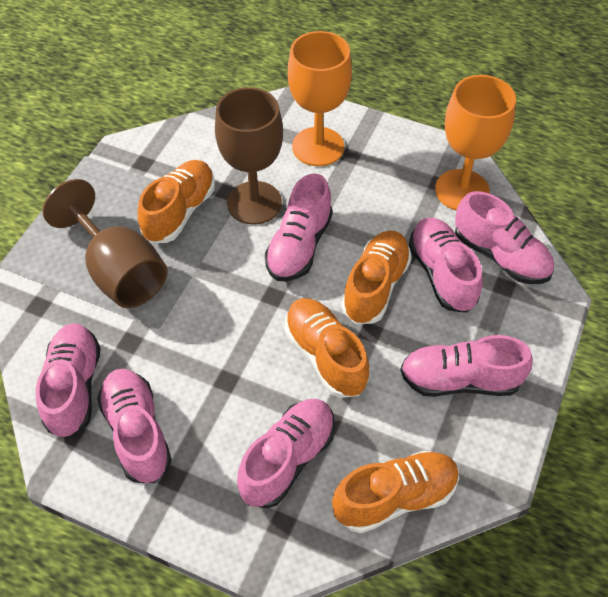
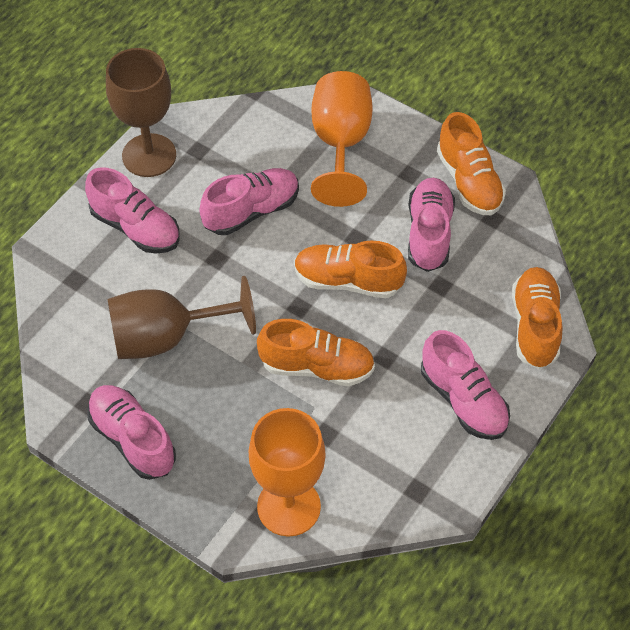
pink shoe: [36,323,100,439] [97,369,172,483] [237,399,335,508] [265,174,333,281] [400,335,533,397] [409,218,483,313] [455,191,554,284] = 7 -> [85,167,180,253] [87,385,176,480] [199,168,299,235] [408,178,455,272] [421,330,510,440] = 5

